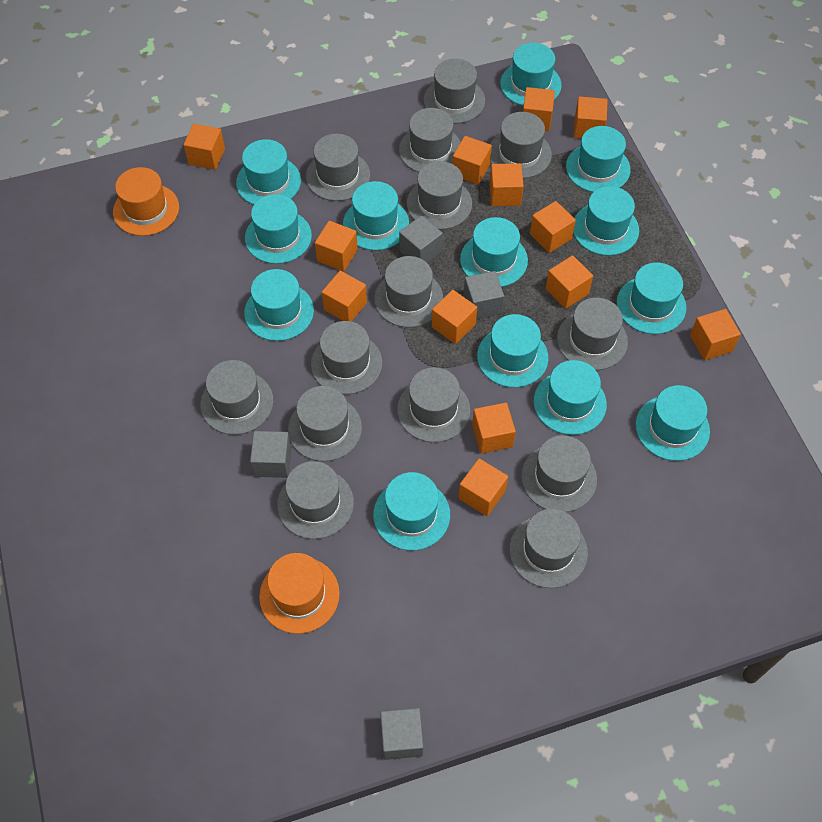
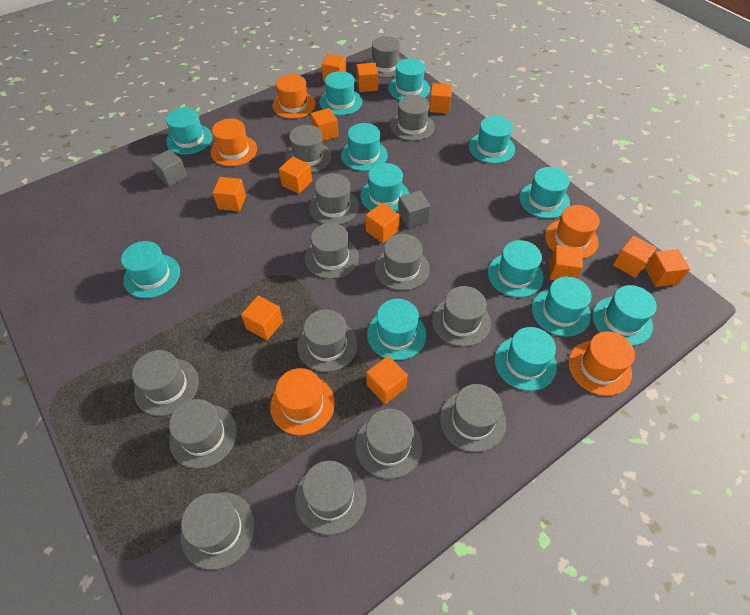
grey cube: [250,431,291,478] [380,708,423,760] [399,215,443,263] [464,271,504,319] = 4 -> [150,149,187,187] [398,190,431,229] = 2
orange cube: [184,124,225,170] [315,221,358,272] [322,271,367,322] [432,290,477,344] [453,136,492,185] [459,458,508,516] [472,403,516,454] [489,163,524,206] [523,87,555,131] [530,201,576,253] [546,255,593,309] [574,97,608,138] [690,309,741,360] = 13 -> [213,177,246,211] [241,296,283,340] [279,156,312,194] [310,108,338,141] [322,54,346,81] [357,63,378,92] [366,203,400,243] [366,356,408,405] [429,83,452,114] [549,245,583,280] [613,235,656,278] [645,249,690,287] = 12
orange hat: [113,167,179,236] [259,553,340,634] = 2 -> [211,119,257,166] [270,368,335,435] [272,74,316,119] [545,205,600,259] [568,332,635,396] = 5

